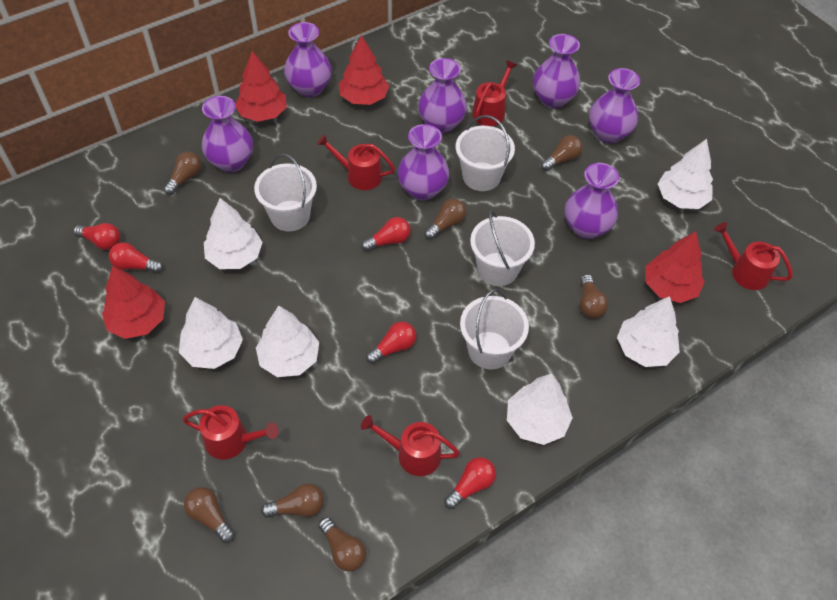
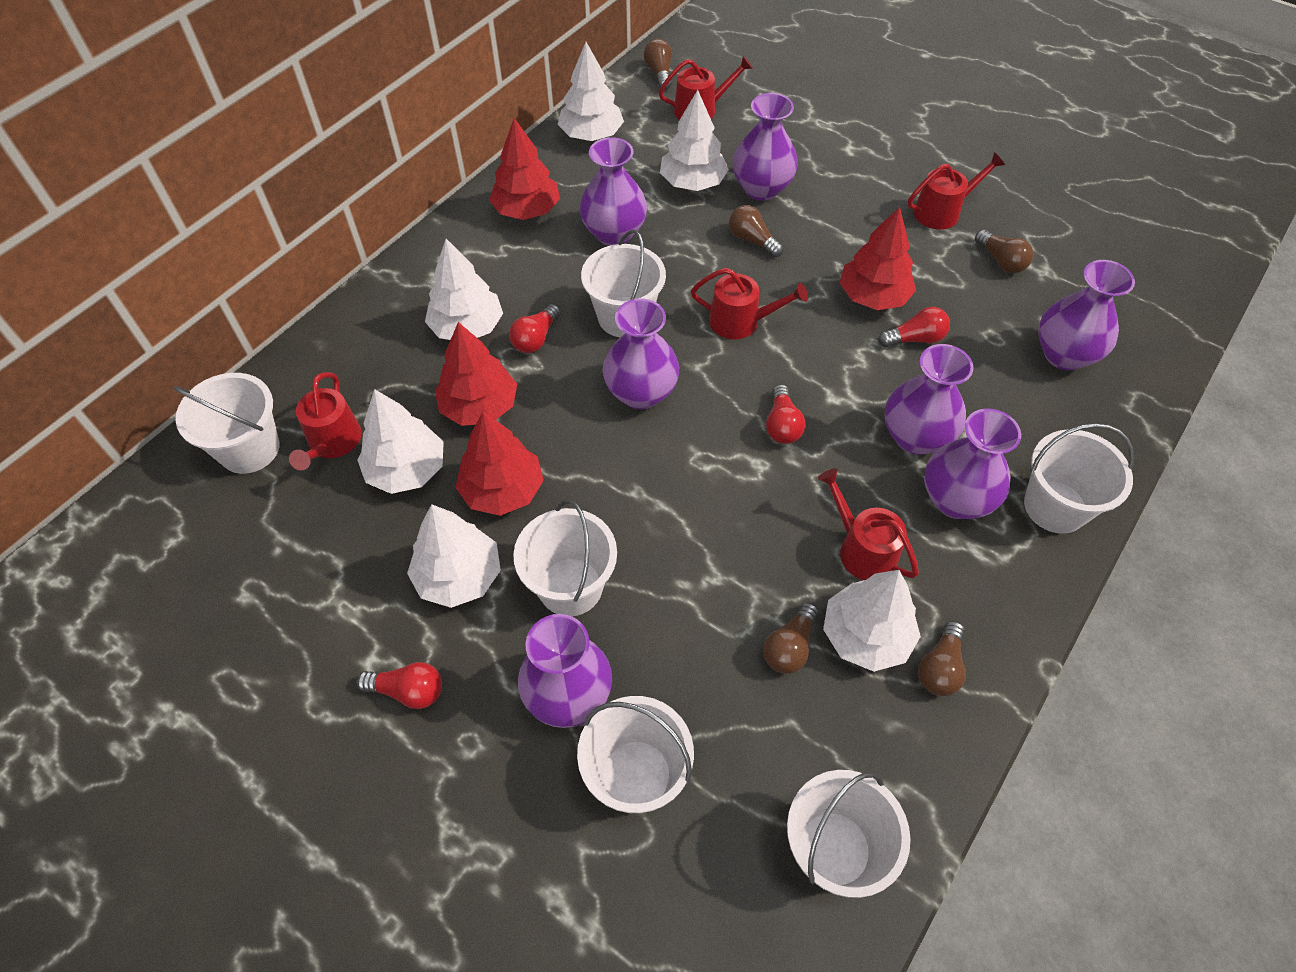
brown light bulb: [164,152,201,195] [184,487,235,543] [261,483,324,518] [318,517,366,572] [424,199,466,240] [541,135,583,171] [580,274,608,319] = 7 -> [643,39,672,90] [729,205,783,257] [763,602,819,674] [918,621,966,696] [975,229,1034,273] = 5
red light bulb: [73,223,120,250] [109,243,163,273] [361,217,411,251] [366,322,416,364] [444,457,496,509] = 5 -> [357,662,442,709] [509,304,561,353] [766,384,805,444] [879,307,950,347] = 4
white bucket: [254,154,317,231] [456,115,515,191] [460,289,529,369] [470,210,535,286] = 4 -> [174,373,280,474] [513,500,617,616] [577,696,694,813] [581,229,666,337] [787,770,911,898] [1024,423,1134,534] = 6

